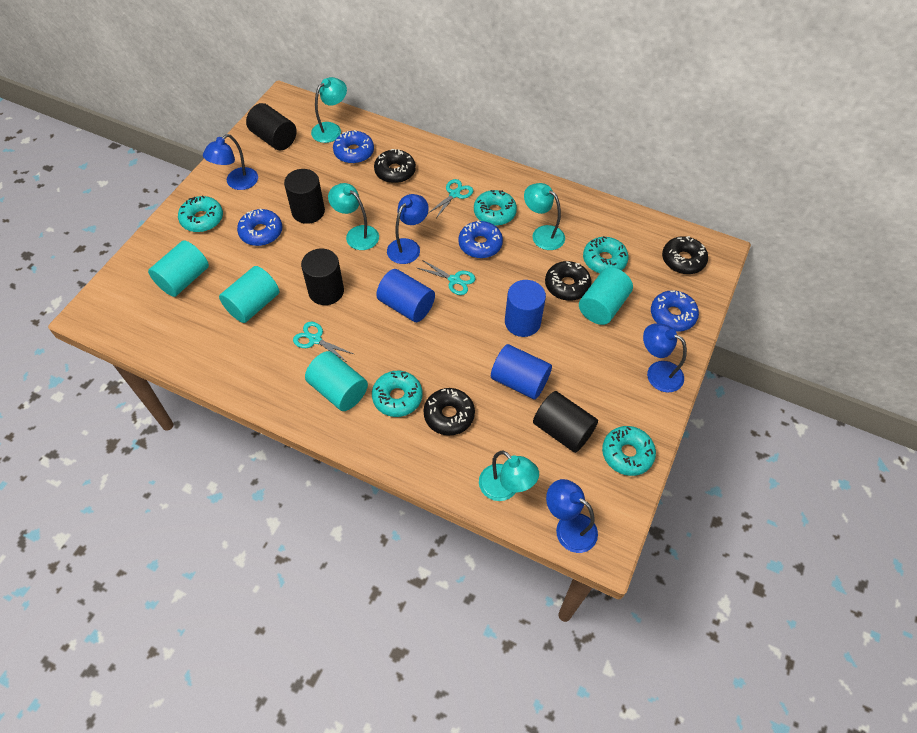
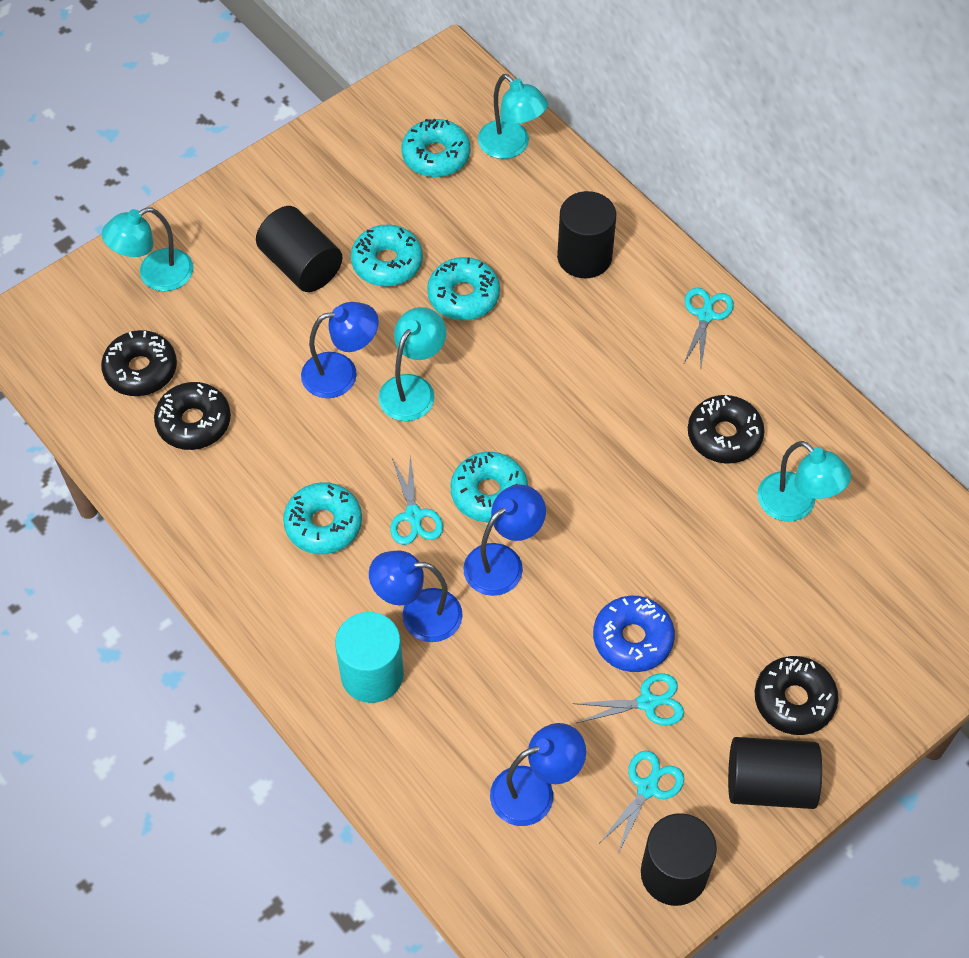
blue cylinder: [376,269,435,322] [491,344,552,400] [505,280,546,337] = 3 -> none = 0
blue donut: [237,208,282,246] [333,130,374,164] [458,221,503,258] [651,290,699,332] = 4 -> [593,596,675,672] = 1
turquoise cylinder: [148,240,209,297] [219,266,279,323] [305,351,368,411] [579,267,633,325] = 4 -> [335,612,404,703] = 1
turquoise scissors: [293,322,353,362] [417,260,476,295] [428,179,473,218] = 3 -> [390,454,443,545] [573,673,684,725] [600,751,684,855] [683,287,734,366] = 4

